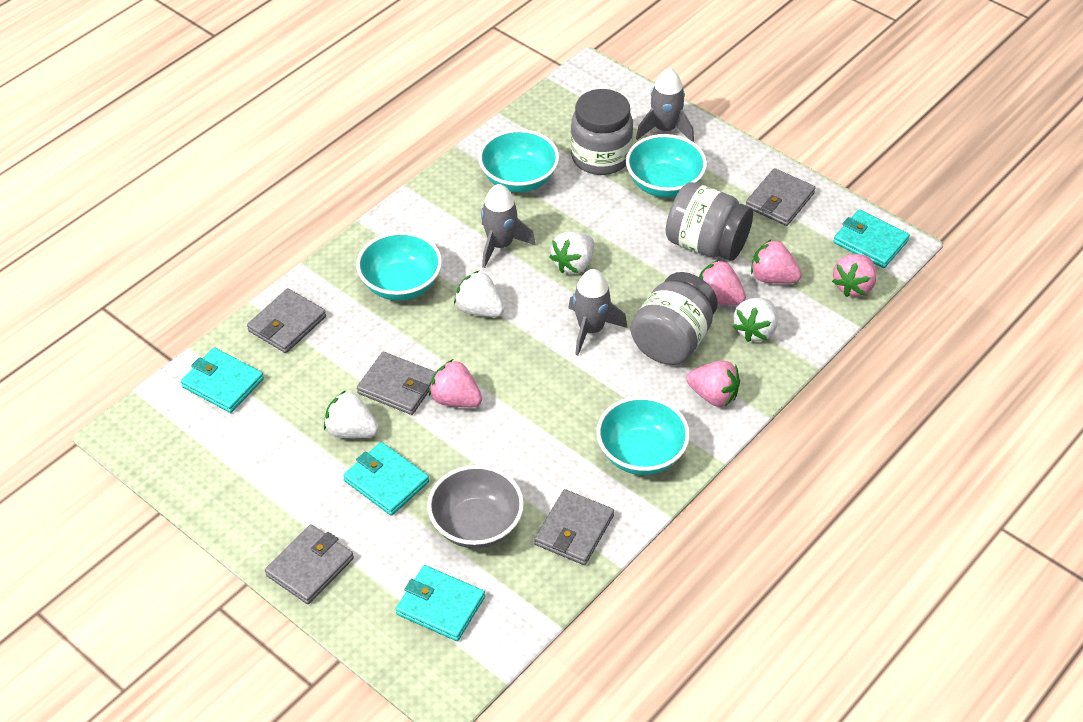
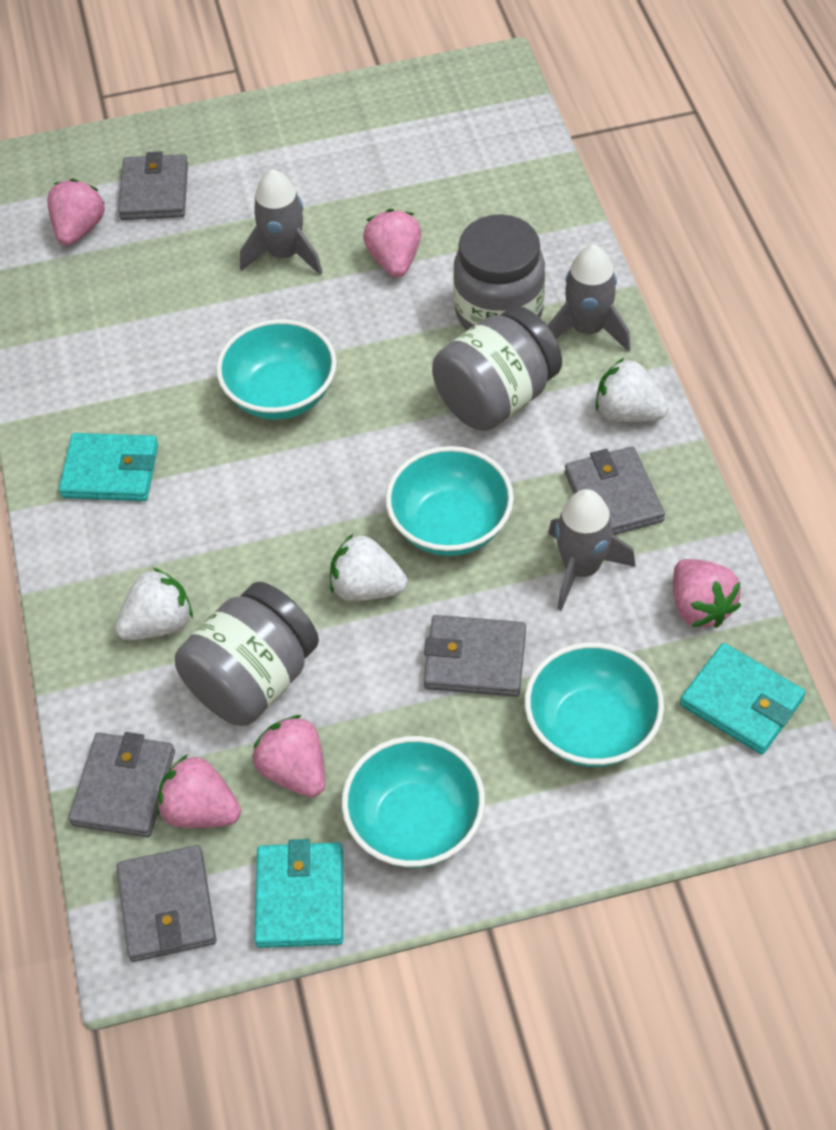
grey bowl: [427,465,524,548] = 1 -> none = 0
turquoise wallet: [181,347,264,413] [343,442,429,515] [396,565,485,641] [833,209,910,268] = 4 -> [59,433,158,501] [254,839,343,948] [680,643,806,754] = 3
white strawberry: [324,390,379,438] [454,271,504,317] [549,232,594,274] [733,298,778,342] = 4 -> [115,568,193,640] [330,534,408,601] [596,358,669,422] = 3

